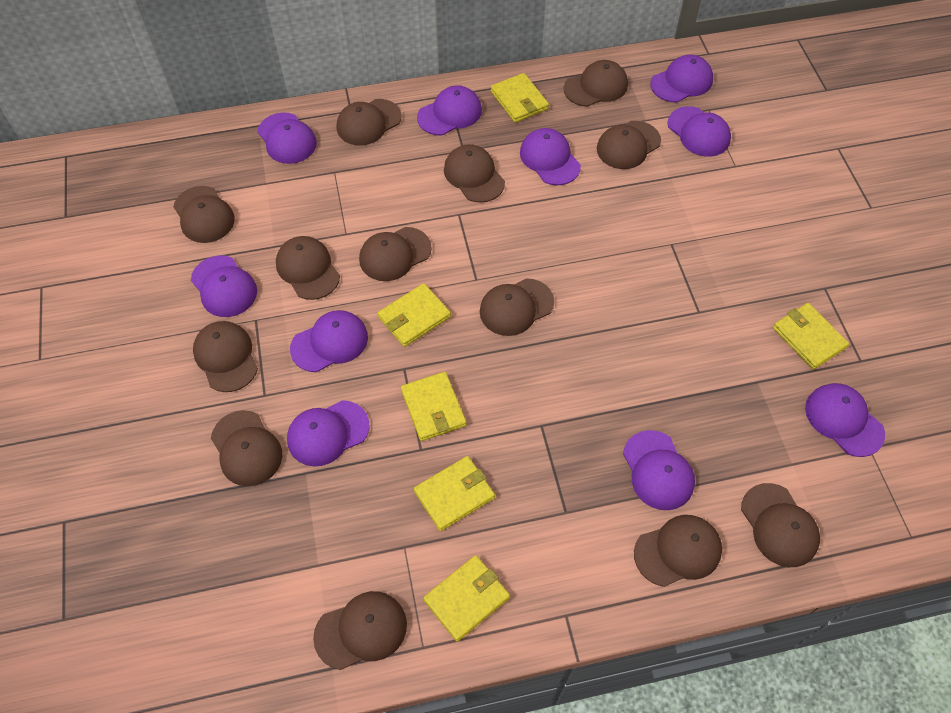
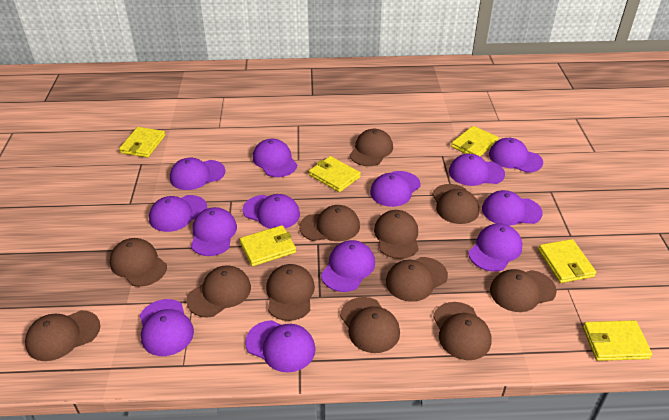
brown cap: [173,186,235,243] [193,321,258,392] [211,410,282,486] [276,236,340,300] [313,591,407,670] [337,99,402,145] [359,227,432,281] [444,144,505,203] [480,278,554,336] [564,60,628,107] [597,121,661,169] [634,515,722,587] [741,483,820,567] = 13 -> [25,310,100,361] [110,238,167,287] [186,265,251,317] [266,264,315,321] [299,205,360,241] [340,297,400,353] [350,129,393,166] [374,210,419,259] [386,257,448,302] [432,184,479,224] [433,302,491,360] [490,269,557,312] = 12
purple cap: [191,256,257,317] [257,113,317,164] [287,400,369,467] [290,310,368,372] [417,85,482,135] [520,128,581,185] [623,430,695,510] [650,54,713,102] [667,106,731,157] [805,383,885,457] = 10 -> [140,299,194,356] [149,195,207,232] [170,158,225,190] [191,207,237,256] [243,194,300,229] [245,320,316,372] [253,139,297,177] [321,240,375,292] [370,171,421,207] [449,154,505,186] [468,223,523,271] [482,190,543,226] [489,138,543,173] = 13

